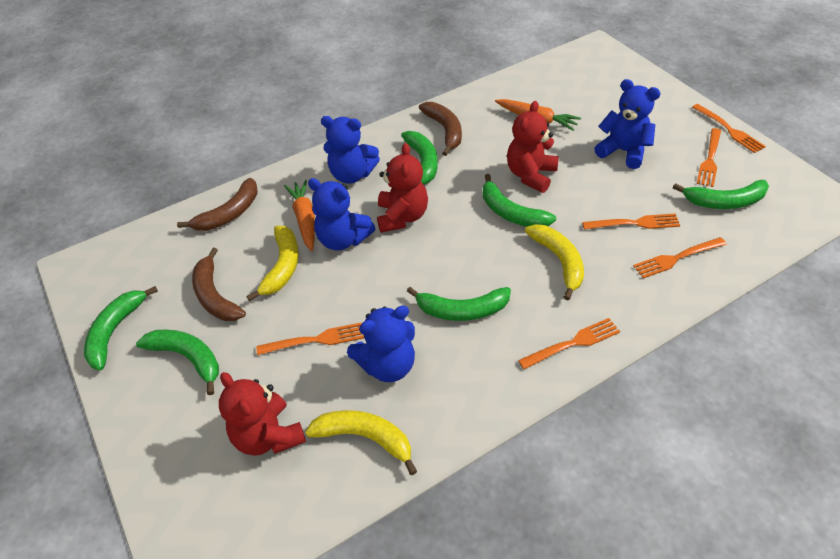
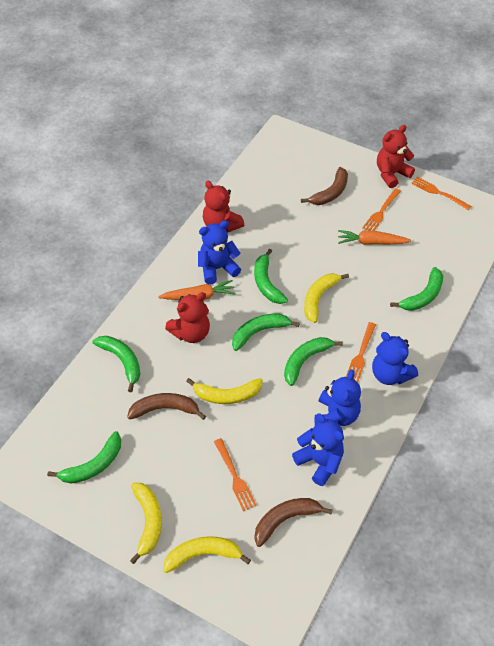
orange fork: [257,323,364,355] [518,318,620,369] [582,214,680,230] [633,237,727,278] [692,104,766,153] [697,128,721,187] = 6 -> [214,438,257,511] [346,322,376,382] [362,188,401,231] [411,177,471,210] = 4
yellow banana: [247,226,299,301] [305,410,417,475] [525,224,584,300] = 3 -> [130,483,162,564] [163,536,251,573] [186,378,263,404] [304,273,349,323] = 4

